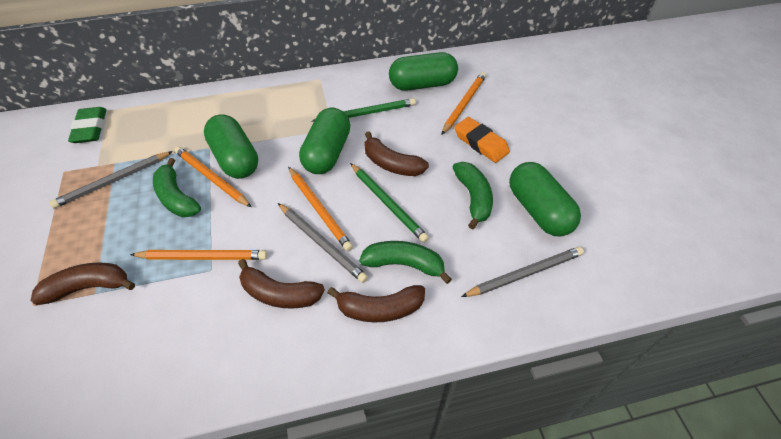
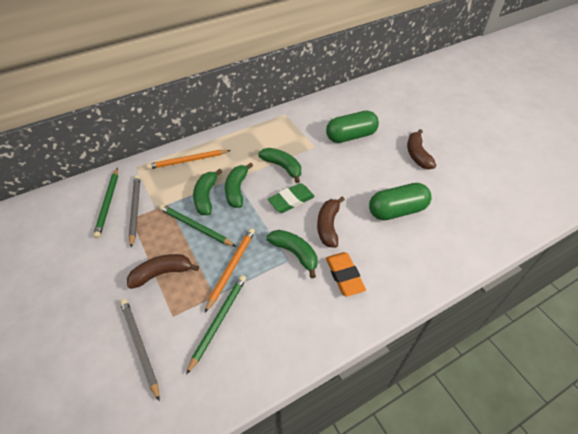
brown banana: [31,262,135,305] [238,259,325,309] [328,285,425,322] [364,131,429,176] = 4 -> [127,254,199,289] [317,196,345,248] [407,129,436,169] = 3
green banana: [153,158,201,217] [359,241,452,284] [453,162,493,229] = 3 -> [193,169,222,215] [225,163,253,208] [258,148,301,183] [266,230,317,278] = 4
green capsule: [204,114,258,179] [299,108,350,174] [389,52,458,91] [509,162,581,236] = 4 -> [326,111,379,143] [369,183,432,220] = 2
green pencil: [312,98,416,122] [350,163,429,243] = 2 -> [93,168,118,238] [159,205,236,247] [186,275,246,375] = 3
grey pencil: [49,151,173,208] [278,203,368,283] [461,246,584,297] = 3 -> [120,299,160,401] [129,175,140,248] = 2
orange pencil: [130,250,267,260] [174,146,252,207] [288,167,353,251] [441,72,486,135] = 4 -> [147,150,231,169] [205,228,255,312] = 2

